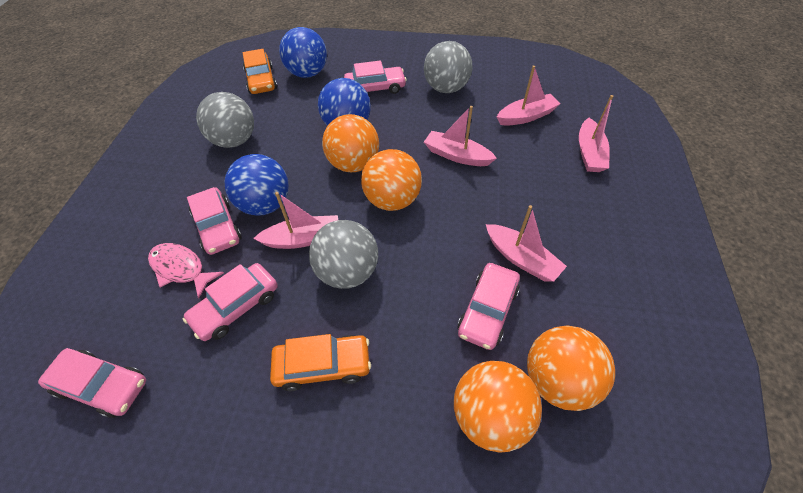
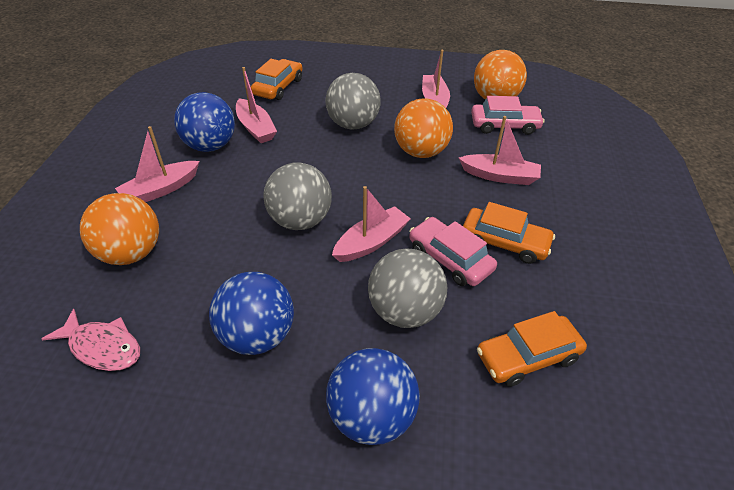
orange ball: [322,114,379,172] [361,149,422,211] [454,361,542,453] [527,325,615,411] = 4 -> [80,193,159,265] [394,98,453,158] [474,50,527,100] = 3
orange car: [243,49,277,94] [270,334,371,391] = 2 -> [251,59,303,100] [463,202,555,264] [477,311,587,387] = 3
pink car: [38,348,146,418] [183,263,278,341] [187,187,242,255] [344,60,407,94] [458,263,520,350] = 5 -> [409,217,497,286] [471,96,545,135] = 2

